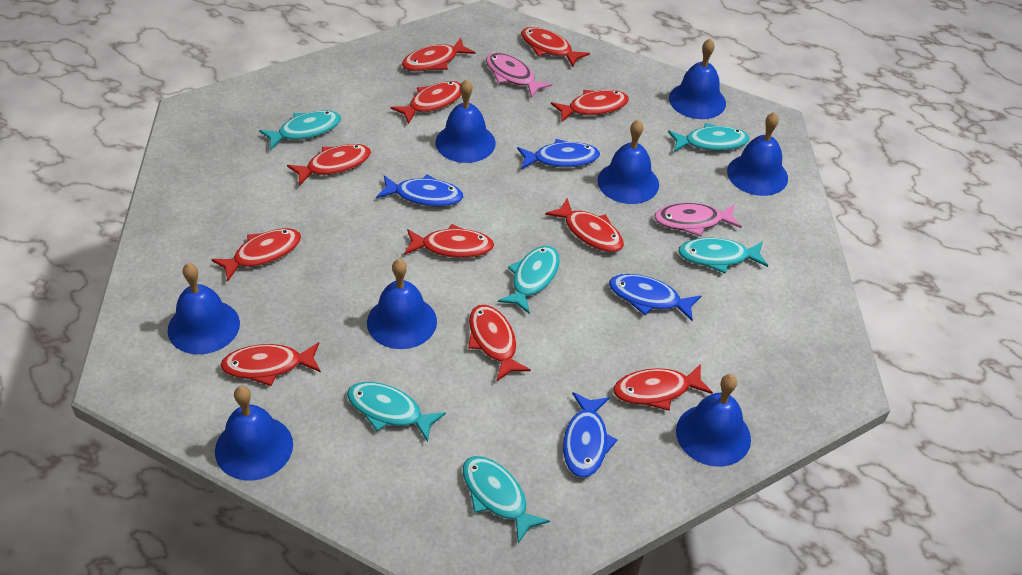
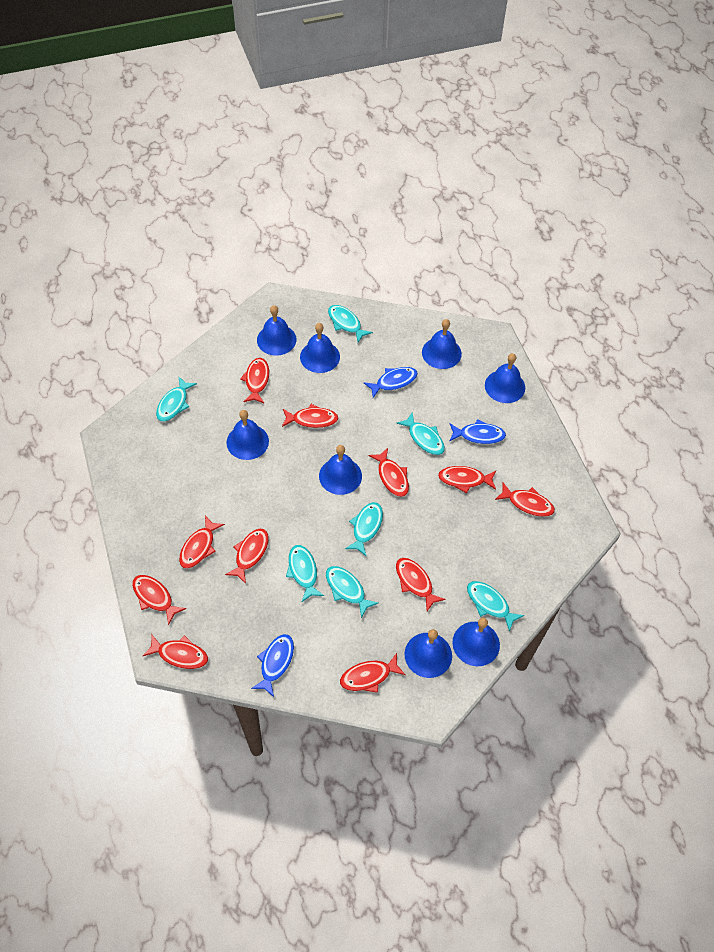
blue fish: [376,174,464,207] [517,139,600,169] [563,392,617,478] [609,274,701,321] = 4 -> [251,634,294,697] [364,367,418,398] [449,419,506,444] = 3
pink fish: [486,53,552,98] [654,203,742,236] = 2 -> none = 0
turquoise fish: [259,111,341,149] [347,382,446,442] [462,456,550,544] [498,246,560,314] [668,123,749,152] [678,238,768,273] = 6 -> [156,377,197,422] [286,545,324,602] [326,566,378,618] [328,305,373,343] [345,502,383,556] [396,412,445,455] [467,581,524,632] = 7

